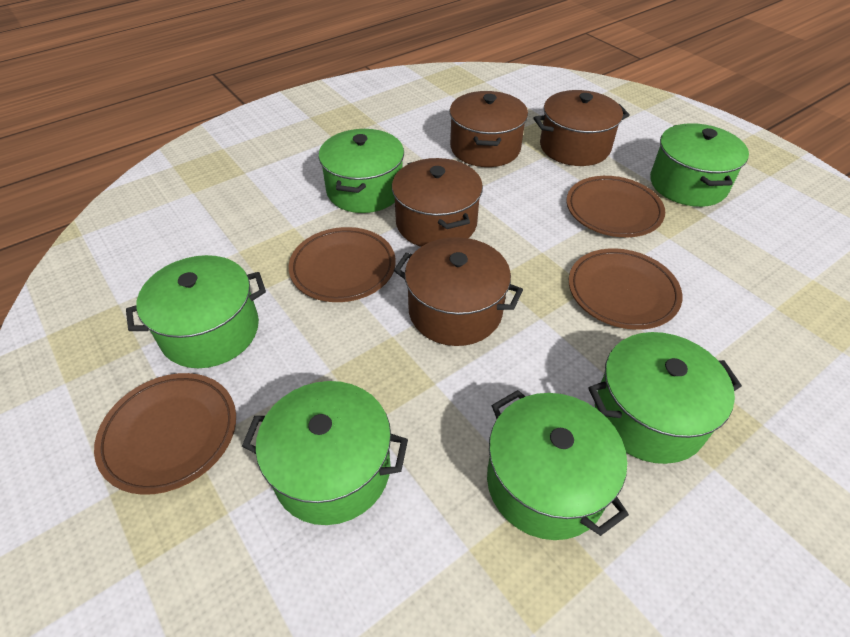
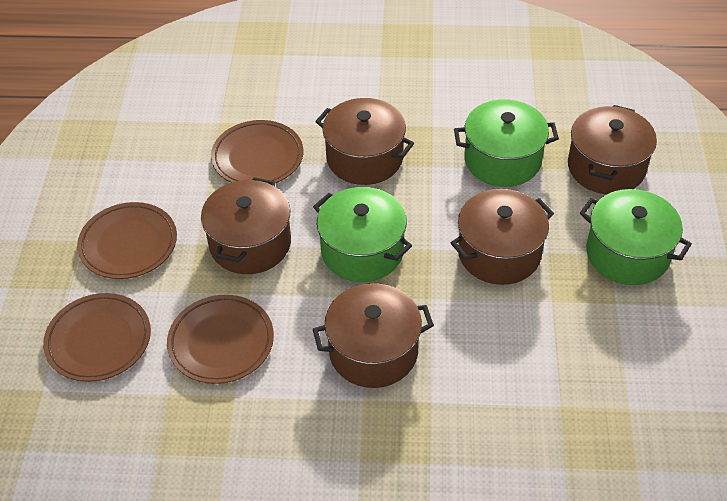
brown pot: [392,158,483,247] [394,237,523,346] [449,91,528,167] [534,90,630,166] = 4 -> [201,177,291,274] [313,283,434,388] [315,98,414,185] [451,189,554,285] [568,105,657,194] = 5
green pot: [126,255,266,368] [242,381,408,525] [319,129,404,213] [487,390,629,540] [588,332,742,464] [650,123,749,207] = 6 -> [313,187,412,282] [454,99,559,187] [580,189,692,285] = 3

